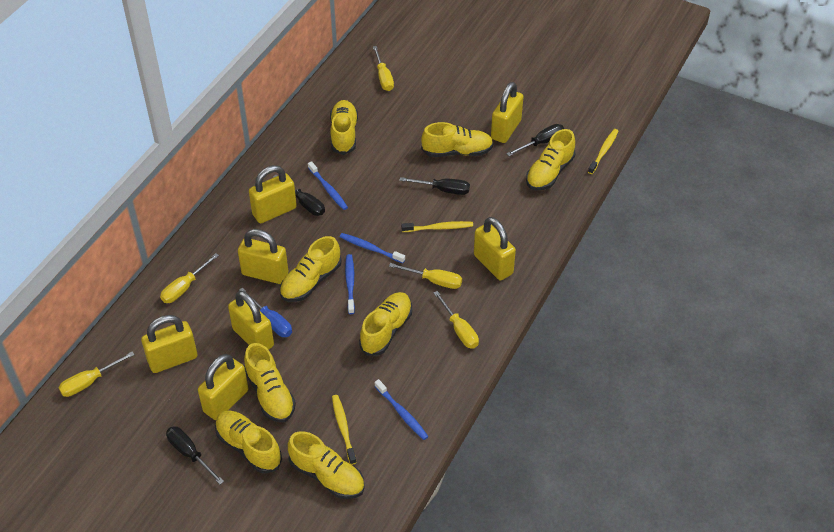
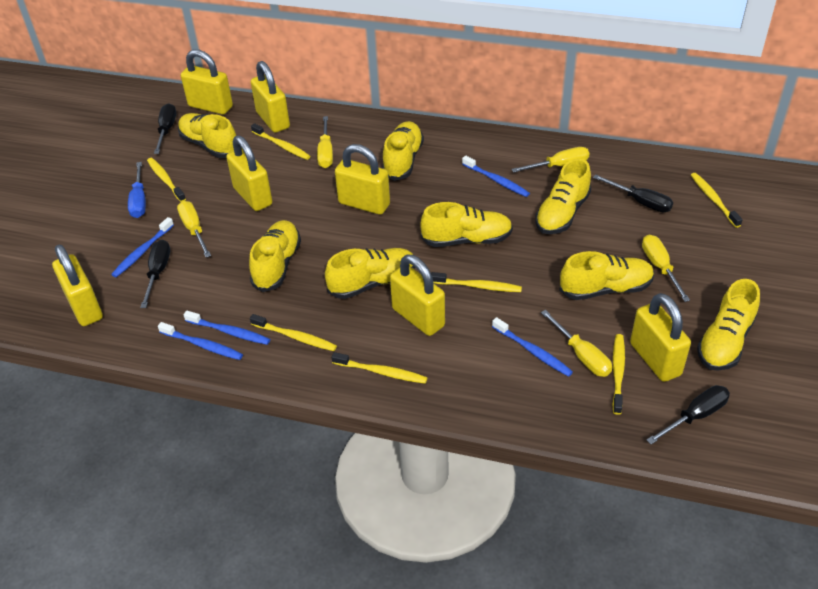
blue toothbrush: [308,161,348,210] [339,233,405,263] [345,254,355,314] [375,379,429,440] = 4 -> [111,217,174,278] [158,322,243,360] [184,311,270,345] [462,156,530,197] [492,317,573,377] = 5
yellow toothbrush: [332,395,357,465] [401,221,473,232] [588,129,618,174] = 3 -> [147,158,186,202] [250,314,337,351] [251,123,311,160] [331,352,428,384] [431,272,522,292] [613,334,625,415] [691,173,743,228] = 7

